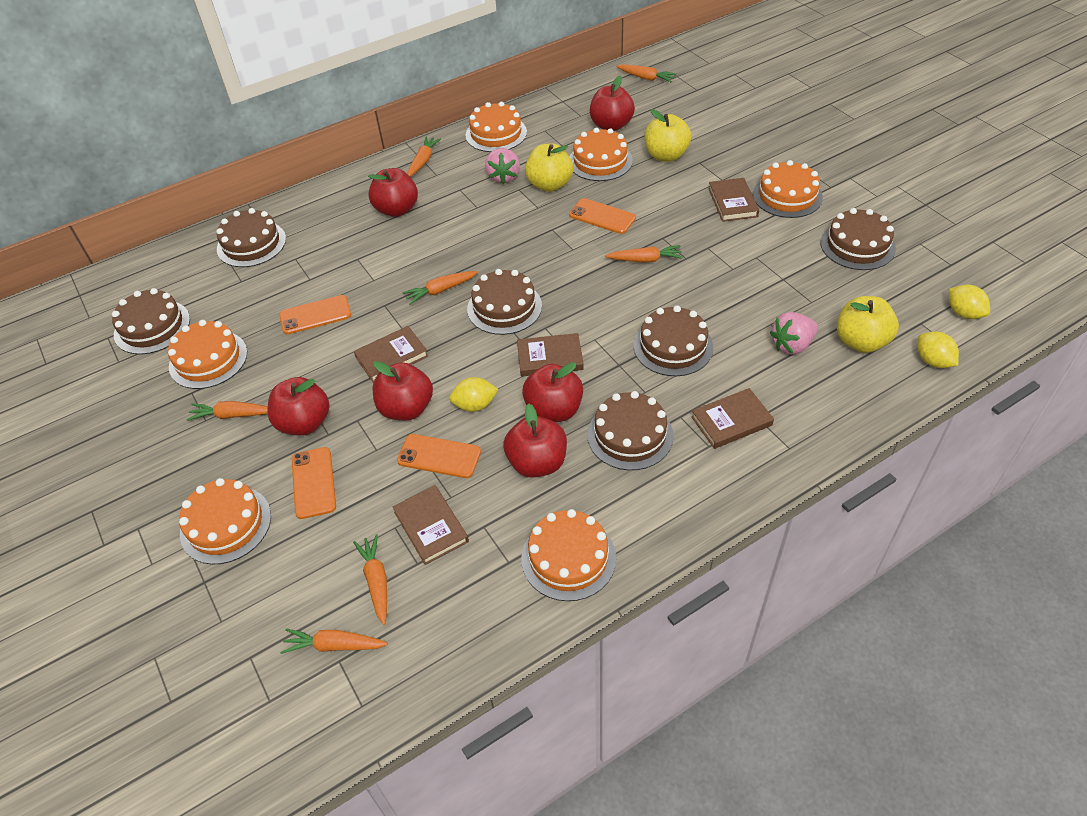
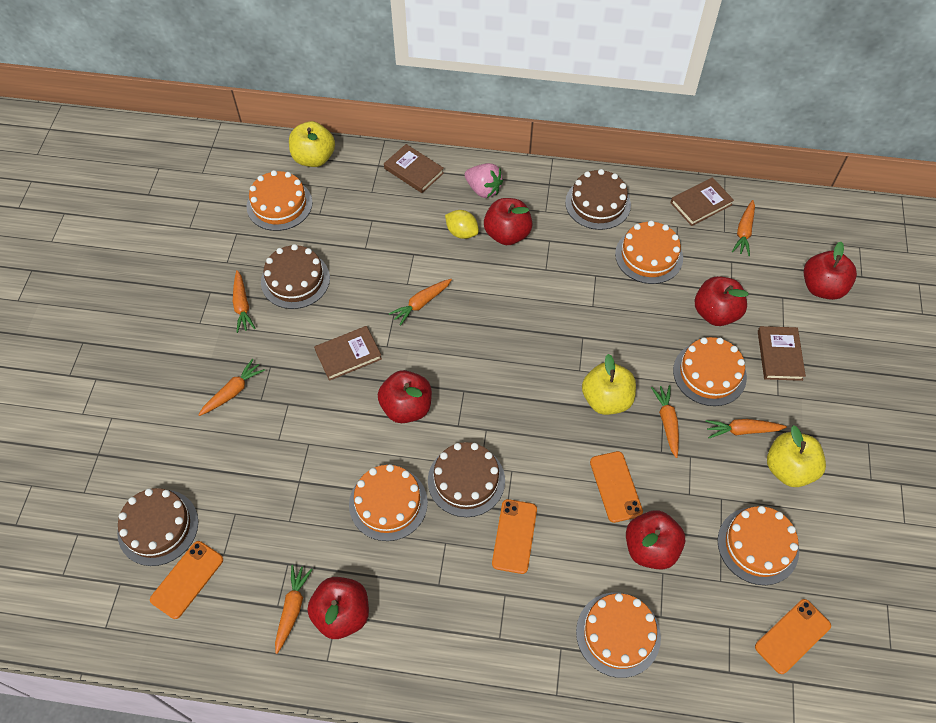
brown book: [354,326,428,383] [393,485,469,565] [517,333,584,377] [691,388,774,449] [708,178,759,222] = 5 -> [314,326,382,381] [384,144,444,193] [671,177,734,226] [758,326,806,381] = 4
brown cake: [112,288,190,354] [216,208,286,267] [467,269,542,335] [587,391,673,470] [633,305,713,376] [821,208,896,270] = 6 -> [117,488,198,566] [261,244,330,309] [428,442,505,517] [565,169,631,230] = 4
pink strawberry: [485,148,520,184] [770,312,818,355] = 2 -> [465,163,503,198] = 1
yellow lemon: [449,377,499,412] [918,331,959,368] [949,285,990,319] = 3 -> [445,210,479,239] = 1

